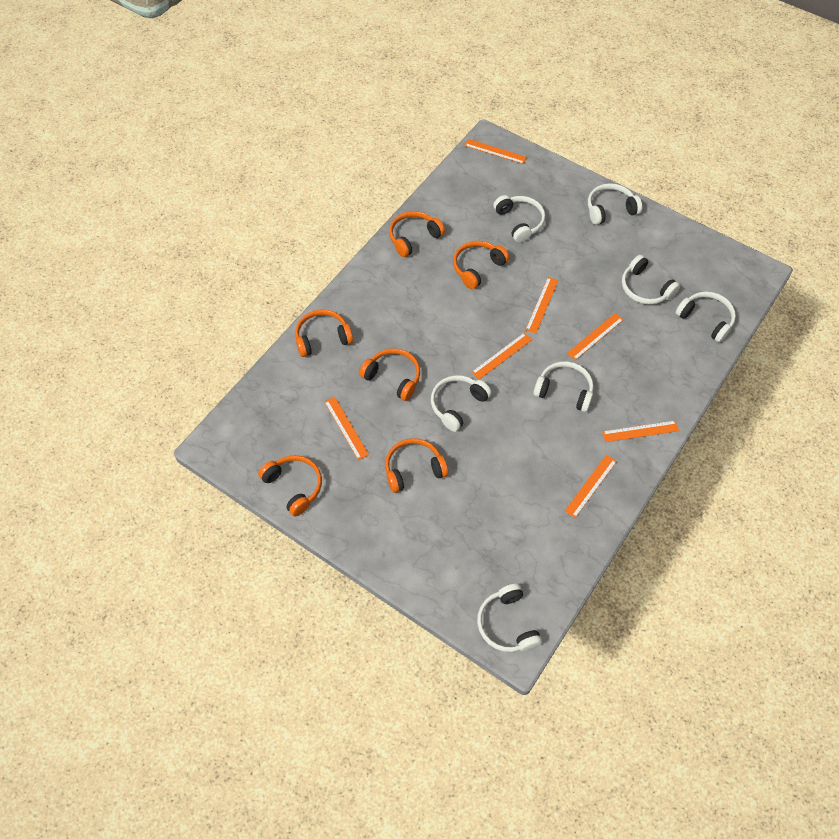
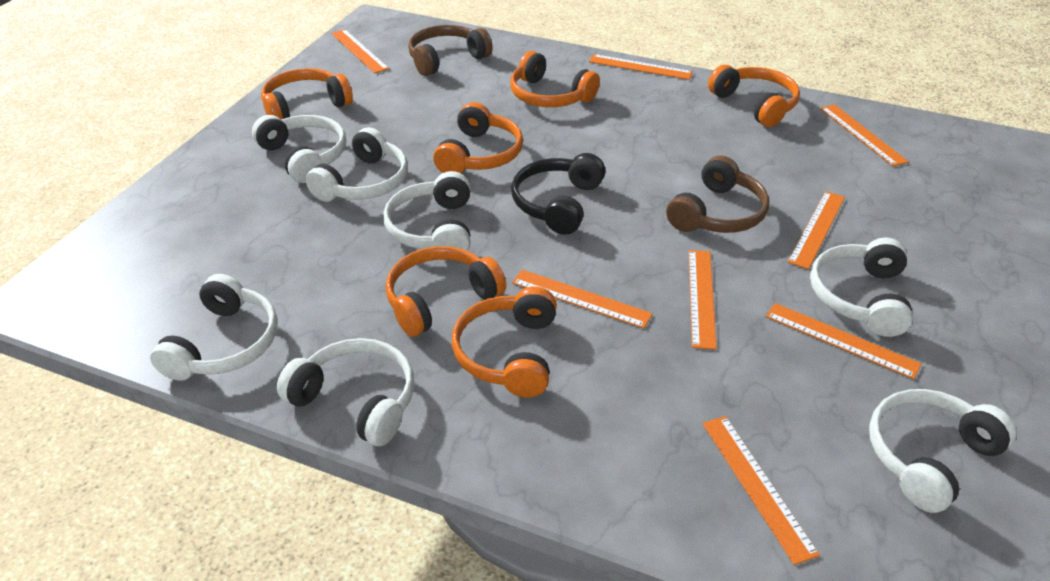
black headphones: none = 0 -> [511,153,605,235] = 1
brown headphones: none = 0 -> [408,25,493,76] [666,156,769,233] = 2
orange ruler: [324,397,369,460] [464,139,527,164] [471,333,532,380] [526,277,558,333] [565,455,617,518] [567,313,623,360] [602,421,679,442] = 7 -> [331,29,389,73] [512,270,653,329] [589,54,693,80] [688,250,717,350] [702,416,820,565] [766,303,922,379] [787,191,845,270] [820,104,909,167] = 8

